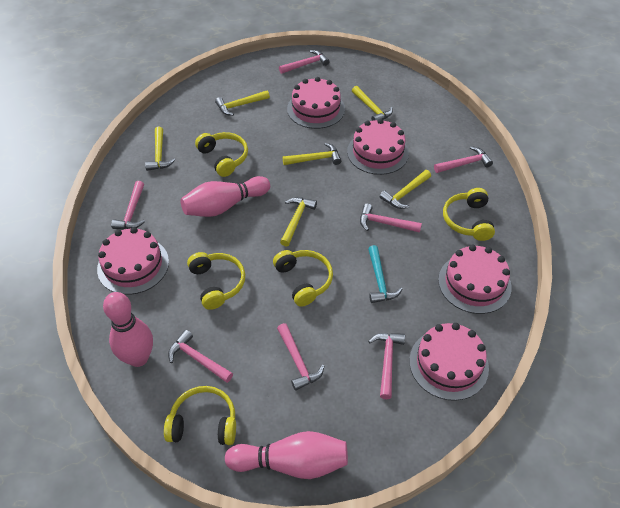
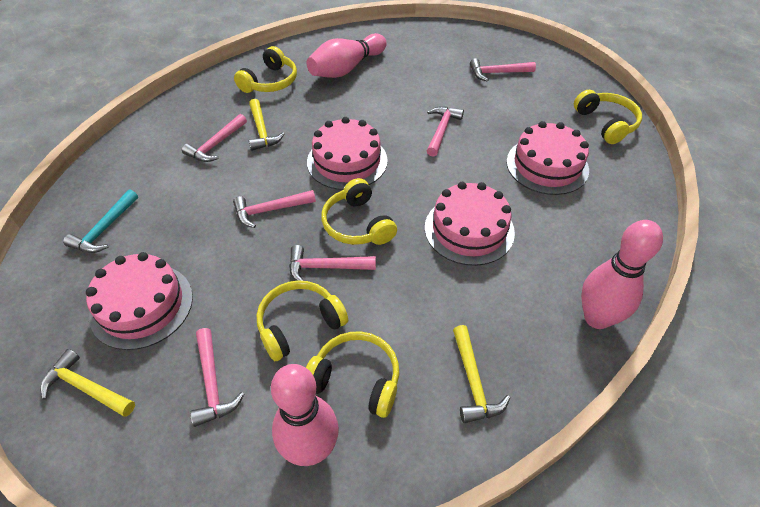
pink cake: [97,227,169,295] [287,77,345,129] [347,119,409,175] [409,323,489,401] [438,245,512,314] = 5 -> [86,252,193,350] [307,117,388,190] [425,182,515,266] [506,121,589,195] = 4
pink hammer: [111,181,145,229] [168,330,233,383] [277,323,324,391] [279,50,330,74] [360,204,422,233] [368,333,405,399] [434,146,493,173] = 7 -> [182,114,247,162] [190,328,244,427] [233,190,316,228] [289,245,376,281] [427,106,464,157] [470,58,536,81] = 6
yellow hammer: [145,126,175,171] [215,90,270,116] [280,197,317,246] [282,143,341,165] [352,86,393,121] [380,170,431,209] = 6 -> [40,349,135,417] [249,99,285,151] [453,325,510,423] = 3

